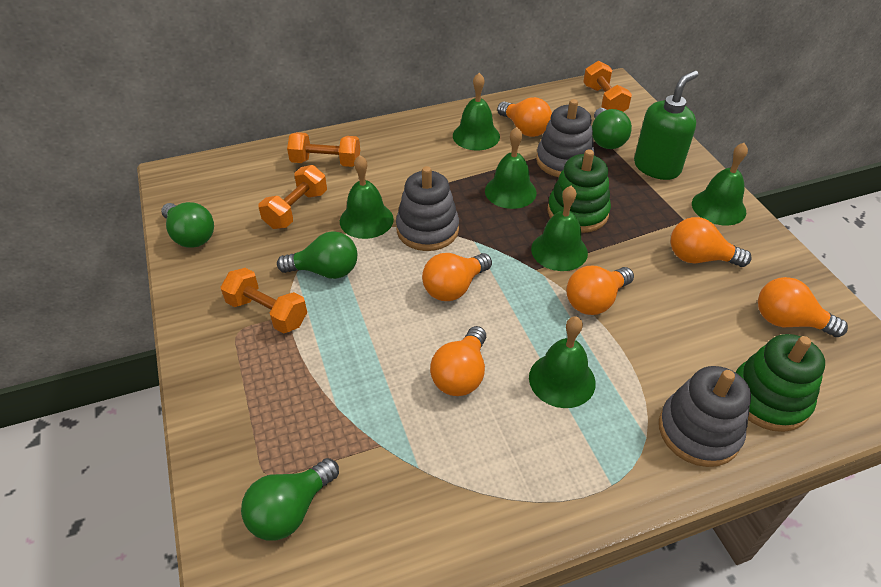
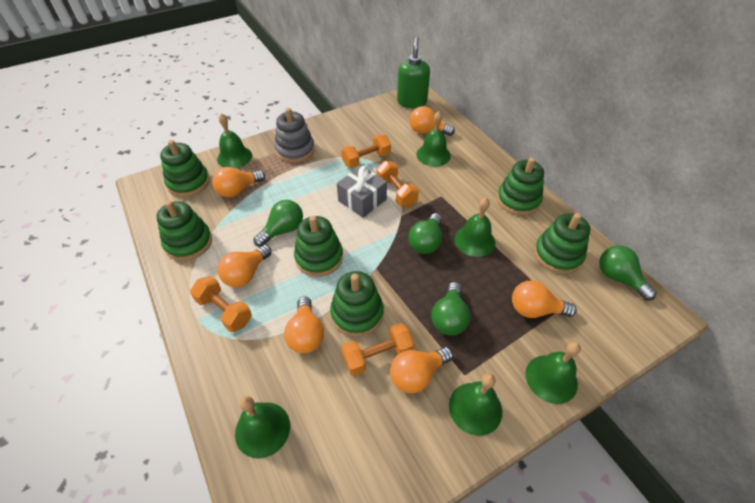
green stacking toy: [547,149,611,233] [736,334,825,432] = 2 -> [156,200,212,261] [160,140,210,197] [294,216,343,277] [330,271,384,337] [497,157,544,216] [534,213,590,274] = 6
grey gift: none = 0 -> [337,166,387,218] = 1
grey stacking toy: [396,166,459,251] [536,99,595,177] [659,366,751,467] = 3 -> [275,108,315,163] = 1

